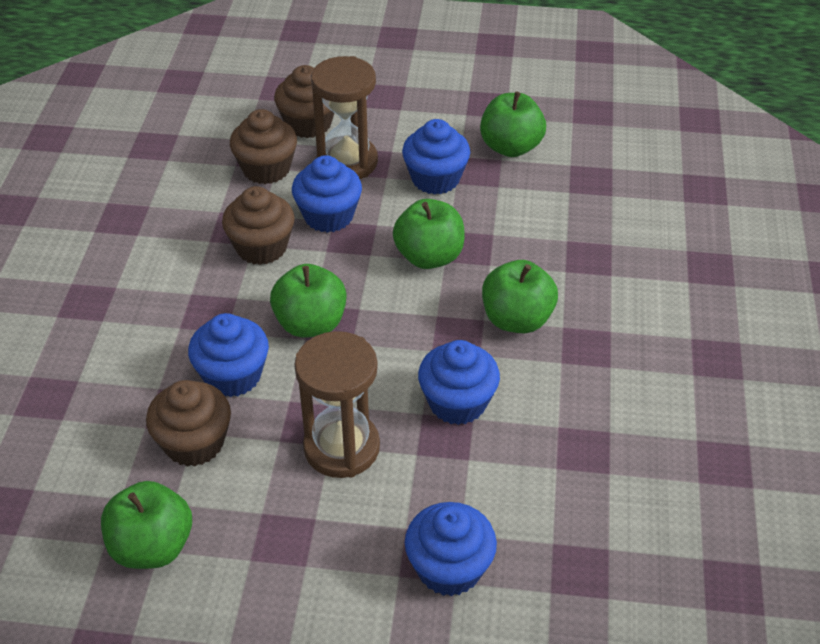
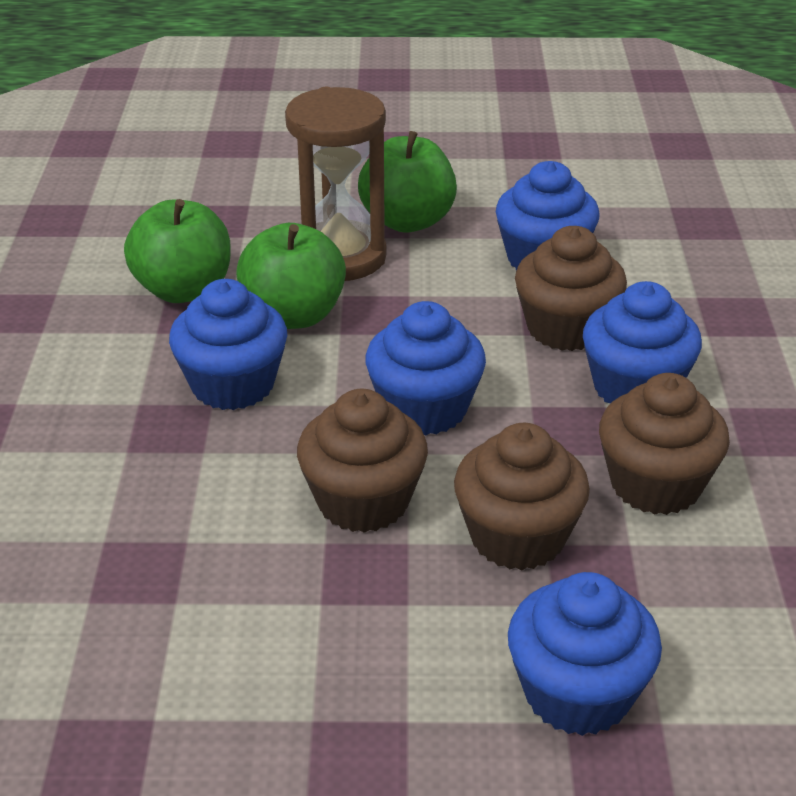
brown hourglass: [294,331,380,478] [311,56,378,179] = 2 -> [285,87,387,281] = 1
green apple: [101,481,192,569] [270,264,346,338] [393,199,464,269] [480,92,546,157] [482,260,558,333] = 5 -> [124,199,230,303] [236,223,346,329] [358,131,457,233] = 3

